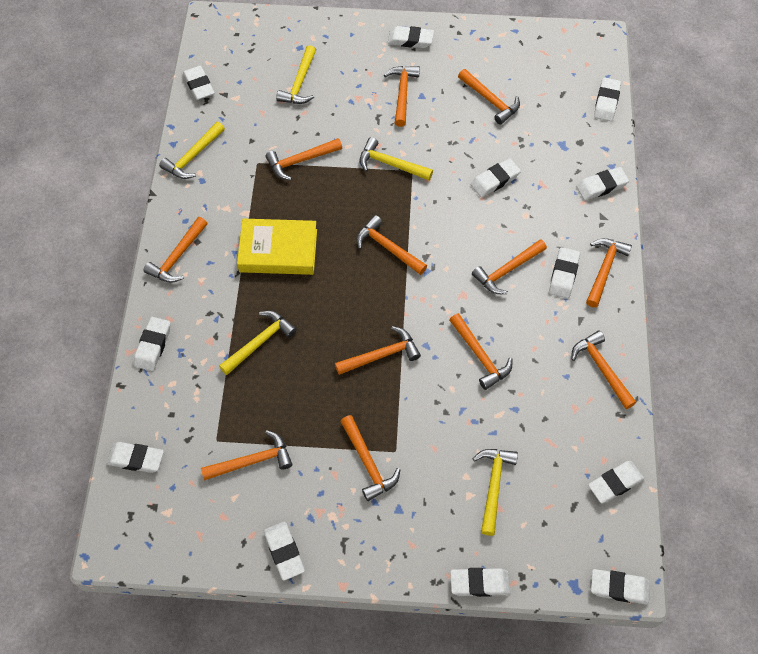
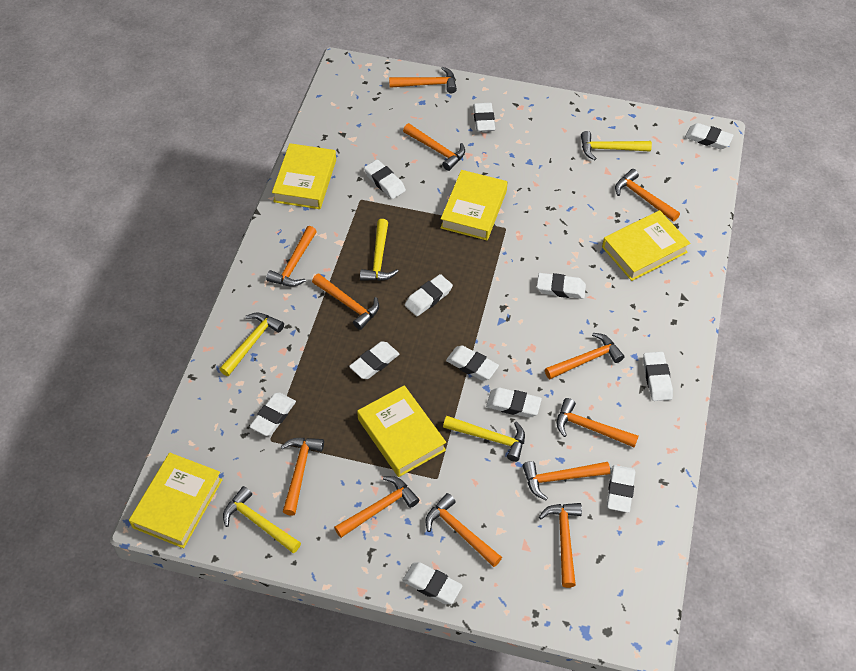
yellow book: [237,218,317,275] = 1 -> [129,453,223,548] [272,143,336,209] [357,385,446,477] [440,170,508,240] [602,210,690,281] = 5

